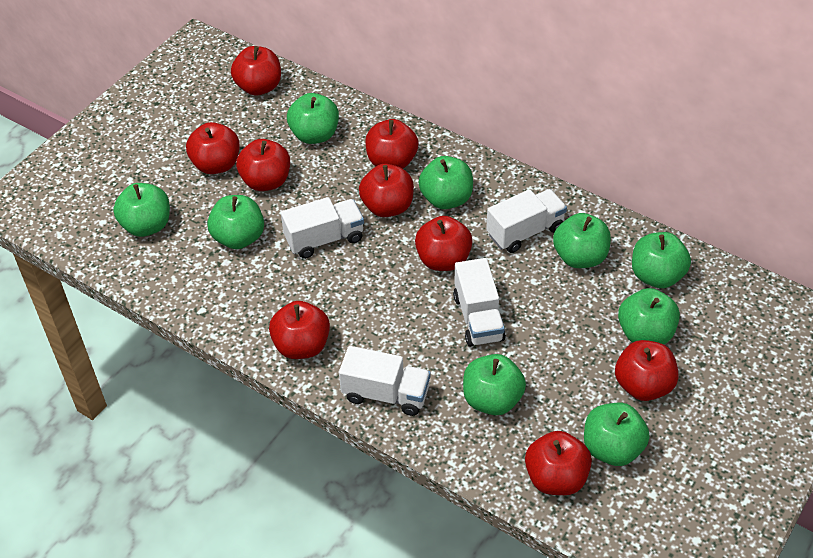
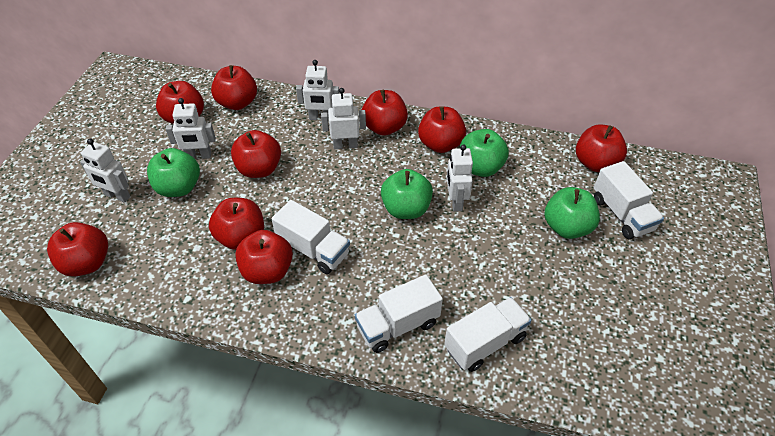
green apple: [113,183,170,237] [207,195,264,249] [287,93,339,144] [419,156,473,209] [463,354,526,415] [553,213,611,268] [584,403,650,466] [618,288,680,344] [632,232,691,288] = 9 -> [147,148,200,197] [381,169,433,219] [460,129,509,177] [545,187,600,239] = 4
white robot: none = 0 -> [80,139,130,203] [166,98,216,159] [296,60,339,121] [321,88,366,149] [447,144,473,212] = 5

